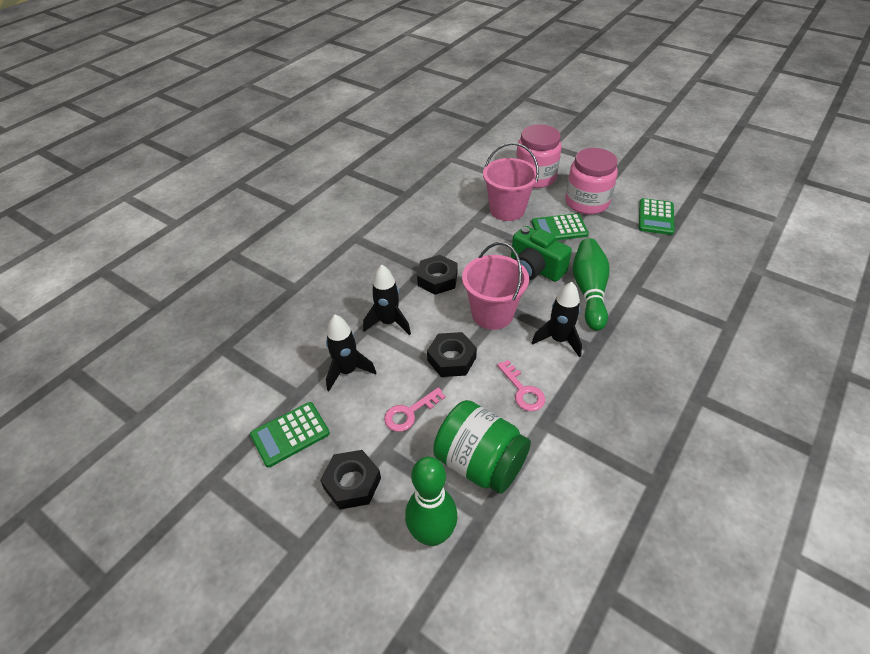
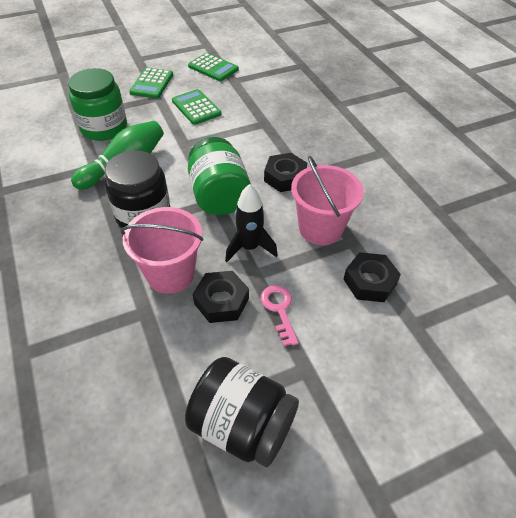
black jar: none = 0 -> [105,150,170,228] [185,357,299,467] = 2
black rocket: [326,315,376,391] [363,265,411,335] [532,282,582,357] = 3 -> [225,184,278,262] = 1
green bowling pin: [405,457,457,546] [573,238,610,331] = 2 -> [71,121,164,190] = 1
green camera: [511,226,572,282] = 1 -> none = 0
green jar: [433,400,531,494] = 1 -> [68,68,127,141] [188,137,251,215] = 2
pink jar: [516,124,562,188] [565,148,618,214] = 2 -> none = 0
pink key: [384,387,446,432] [497,360,545,411] = 2 -> [261,285,298,346] = 1

